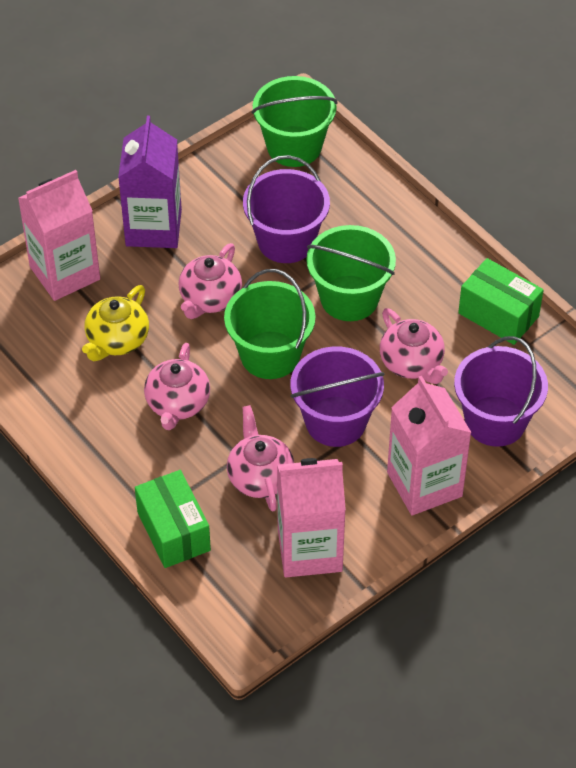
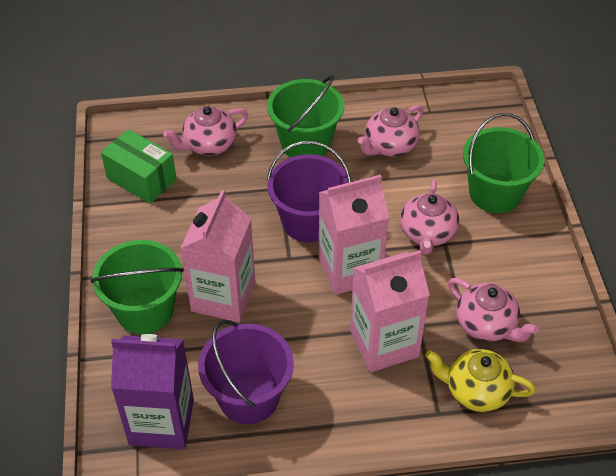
green box: [135,470,211,568] [458,258,544,345] = 2 -> [101,129,177,204] = 1
purple bucket: [243,155,330,263] [290,347,385,447] [454,336,548,447] = 3 -> [198,320,294,424] [267,141,351,242] = 2

